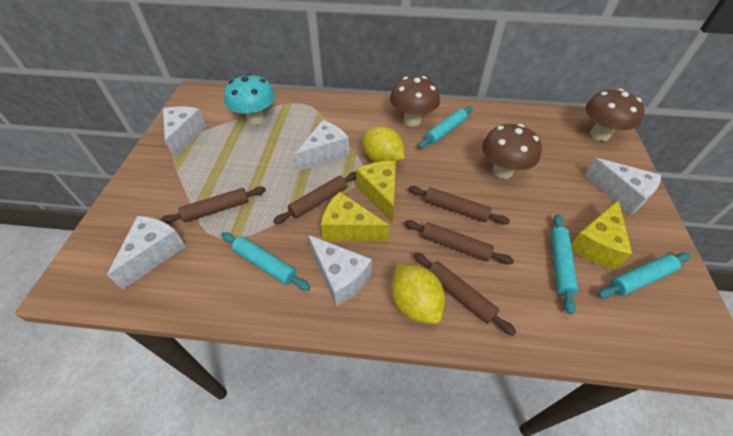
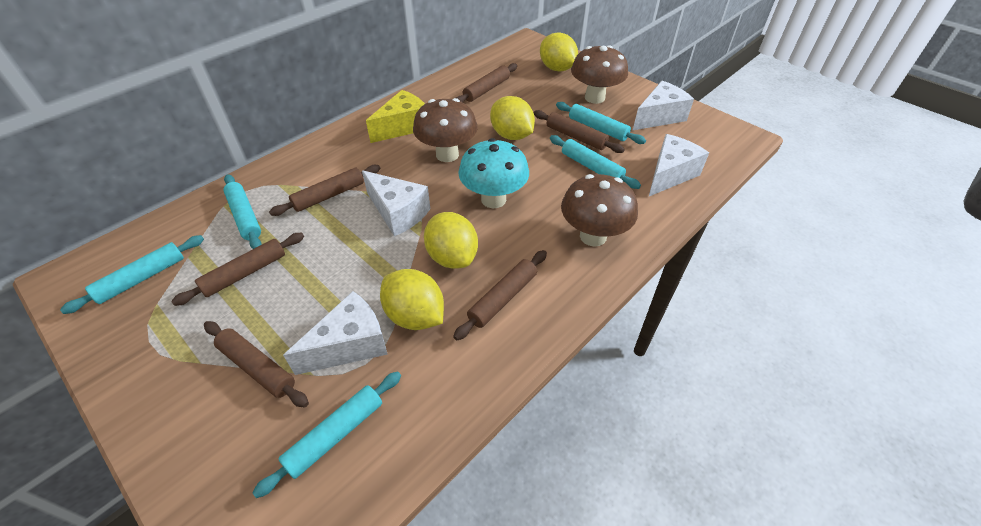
brown rolling pin: [160,186,266,224] [273,172,356,224] [404,220,514,264] [408,186,510,225] [414,252,516,336] = 5 -> [171,233,304,306] [204,321,309,408] [269,165,380,216] [453,250,547,340] [456,63,517,102] [534,110,625,153] = 6
turquoise rolling pin: [221,232,310,291] [418,106,473,148] [551,214,578,314] [597,252,691,298] = 4 -> [60,235,204,314] [224,174,262,249] [253,371,401,498] [550,135,641,189] [556,102,646,144] = 5
white cheese: [107,216,186,290] [163,107,207,159] [295,120,349,171] [308,235,372,306] [585,158,661,215] = 5 -> [283,291,388,375] [362,170,430,236] [633,81,694,130] [649,134,709,196] = 4
yellow cheese: [321,192,389,241] [356,161,396,223] [571,200,632,269] = 3 -> [366,90,425,143] = 1
yellow lemon: [362,126,405,163] [391,265,445,324] = 2 -> [380,269,444,330] [424,212,478,269] [490,96,535,140] [540,33,578,71] = 4

